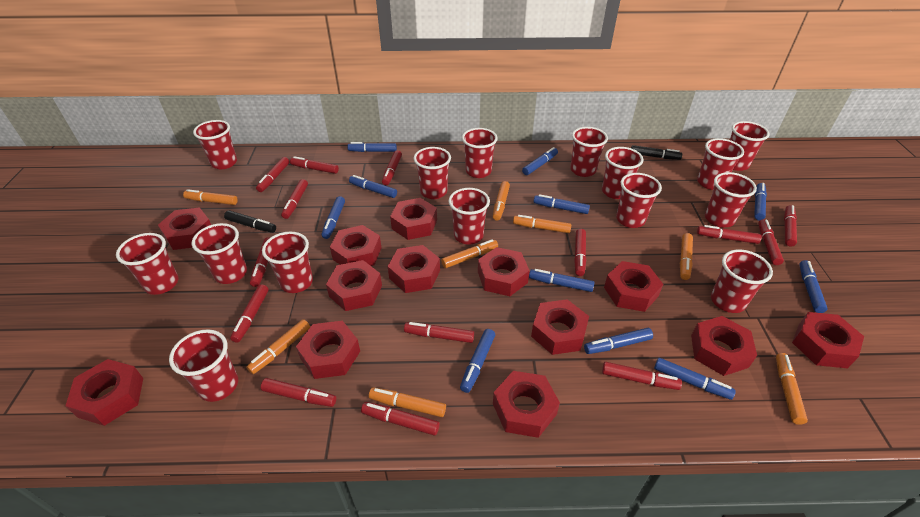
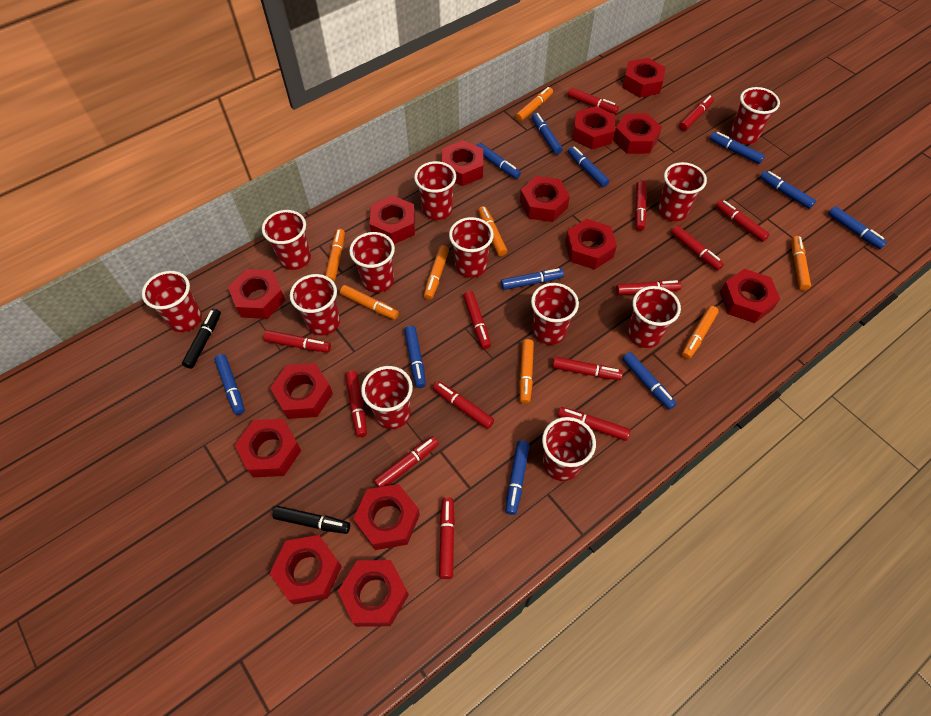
red cup: [116,233,179,295] [169,329,238,402] [192,223,247,284] [193,120,237,169] [262,232,313,293] [414,147,451,199] [449,188,490,245] [462,128,498,178] [570,127,608,177] [602,147,644,199] [616,173,662,228] [697,138,744,190] [705,172,757,227] [711,250,773,313] [730,121,770,171] = 15 -> [142,271,202,332] [262,210,311,270] [290,274,340,336] [349,232,395,293] [361,366,413,429] [414,161,456,220] [449,217,494,278] [531,283,579,345] [542,417,596,481] [627,286,681,348] [658,162,707,221] [730,87,780,144] = 12
red nut: [66,359,143,426] [158,207,211,250] [296,321,360,379] [326,260,382,311] [330,225,382,266] [388,245,440,293] [390,198,437,240] [478,247,530,296] [493,371,560,438] [531,299,589,355] [604,261,663,312] [691,316,757,376] [792,312,864,368] = 13 -> [228,269,286,319] [235,419,302,477] [270,363,333,419] [270,535,342,605] [338,560,409,627] [353,484,420,550] [370,196,415,244] [442,140,483,186] [520,176,570,222] [565,219,617,270] [572,106,615,150] [613,114,662,154] [623,58,666,98] [720,269,780,323] = 14

